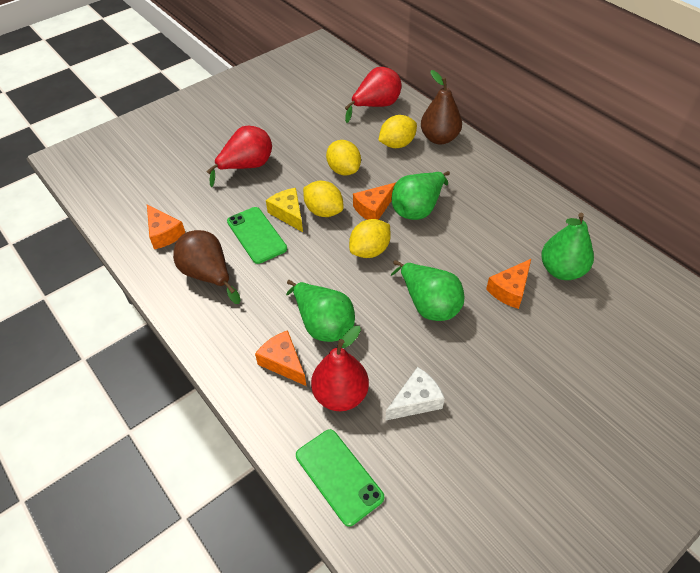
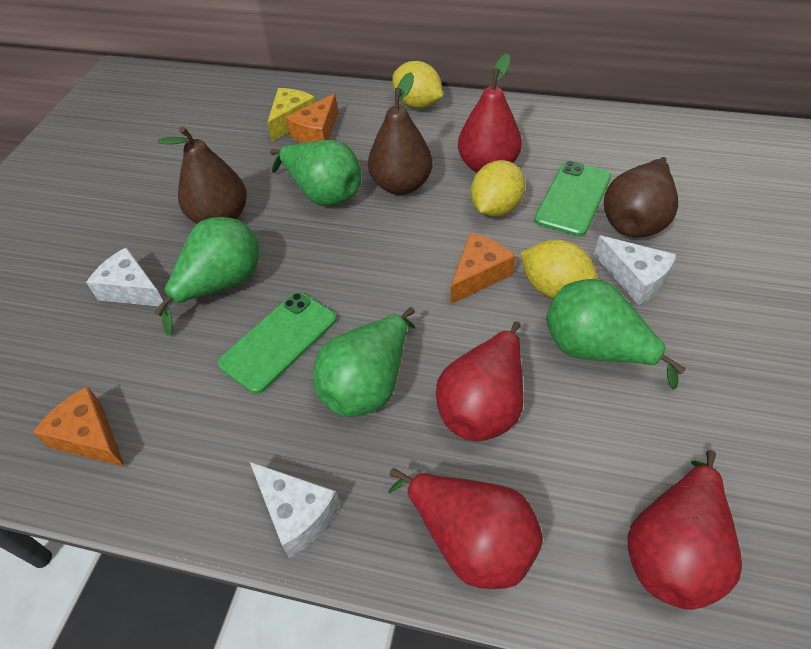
brown pear: [173,230,241,304] [421,70,462,145] = 2 -> [158,126,247,224] [368,72,433,195] [604,157,678,237] = 3
orange cheese: [147,204,185,249] [255,330,306,386] [353,183,396,220] [486,259,531,309] = 4 -> [33,386,125,467] [286,94,338,143] [451,233,516,304] = 3
red pear: [206,125,272,187] [311,326,369,411] [345,67,401,123] = 3 -> [388,468,543,589] [436,321,523,441] [458,53,522,173] [628,450,742,610] = 4
white cheese: [385,367,445,421] = 1 -> [86,247,163,306] [250,462,340,558] [594,235,677,305] = 3
yellow lemon: [303,181,344,217] [326,140,361,175] [349,219,391,258] [378,115,417,148] = 4 -> [392,61,443,108] [471,160,525,217] [520,240,598,299] = 3

